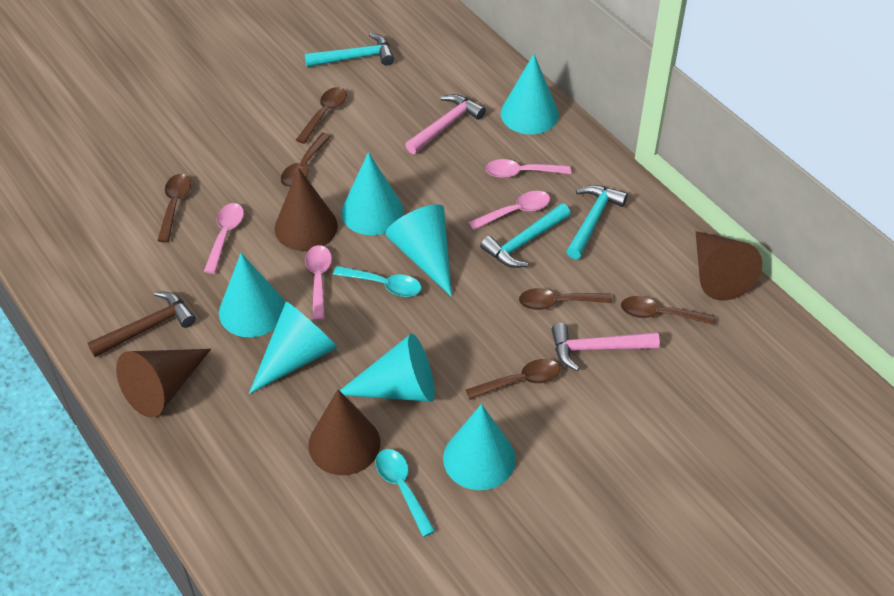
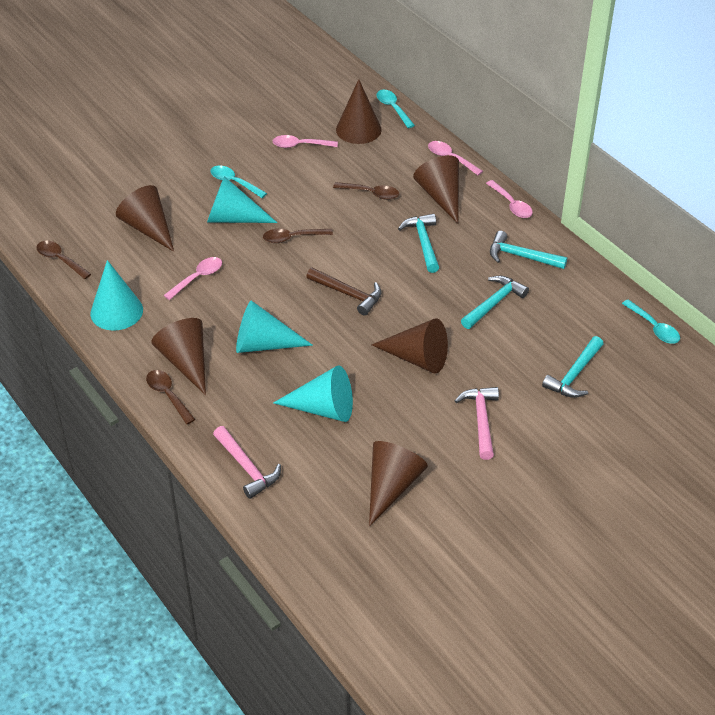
brown cone: [116,349,211,418] [275,168,338,251] [308,389,380,475] [695,231,762,300] = 4 -> [116,185,174,252] [152,318,206,395] [336,79,382,144] [369,441,428,527] [372,318,448,374] [413,155,459,224] = 6
brown spoon: [157,174,191,243] [281,133,331,187] [296,87,347,144] [466,359,560,400] [519,288,612,310] [621,296,715,325] = 6 -> [36,241,91,279] [146,370,196,424] [263,228,333,243] [333,182,399,200] = 4
turquoise cone: [219,253,285,337] [249,302,338,394] [340,334,435,402] [341,152,404,235] [385,204,452,297] [443,404,516,490] [501,54,559,134] = 7 -> [90,260,143,331] [207,176,277,223] [236,300,313,353] [273,365,353,422] = 4
turquoise hammer: [305,33,394,67] [480,203,571,268] [566,185,628,259] = 3 -> [398,214,439,273] [461,276,529,329] [490,231,567,269] [542,336,604,398] = 4
turquoise spoon: [333,266,421,297] [375,449,435,537] = 2 -> [210,166,267,198] [376,90,415,128] [622,299,680,344] = 3

